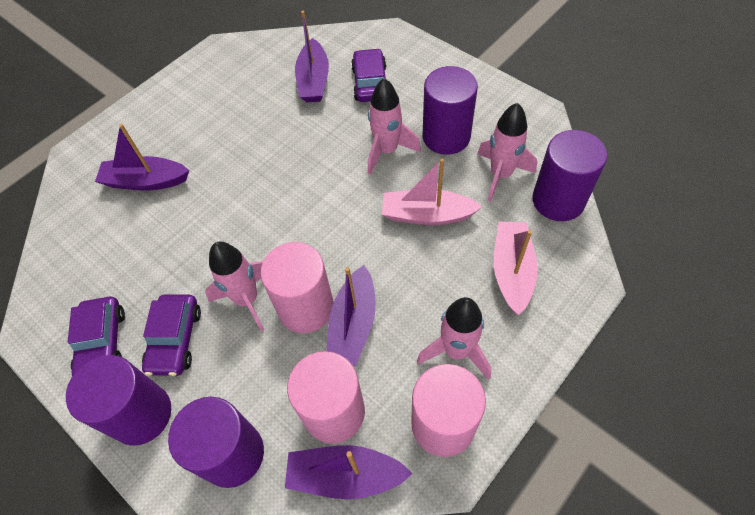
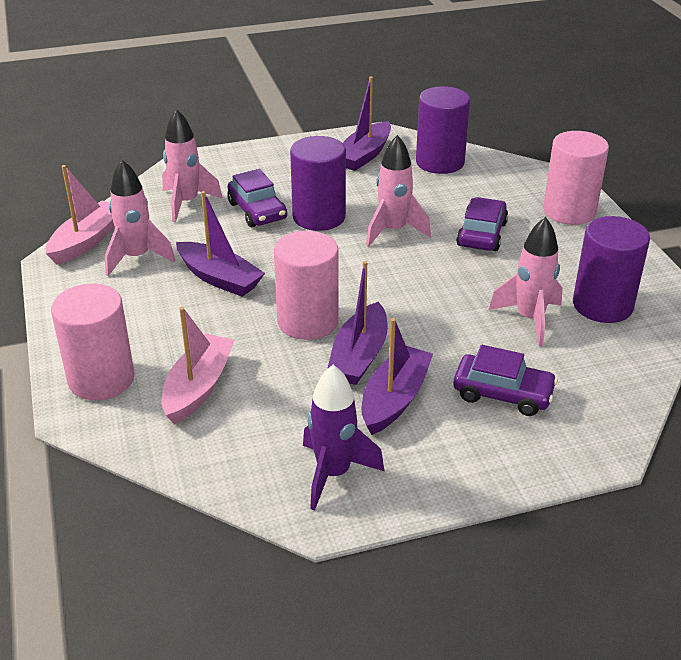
purple cylinder: [66,355,171,446] [168,397,264,488] [423,66,478,155] [532,130,607,221] = 4 -> [290,136,346,231] [416,86,470,174] [573,216,650,323] = 3
purple rocket: none = 0 -> [303,365,384,511] = 1

